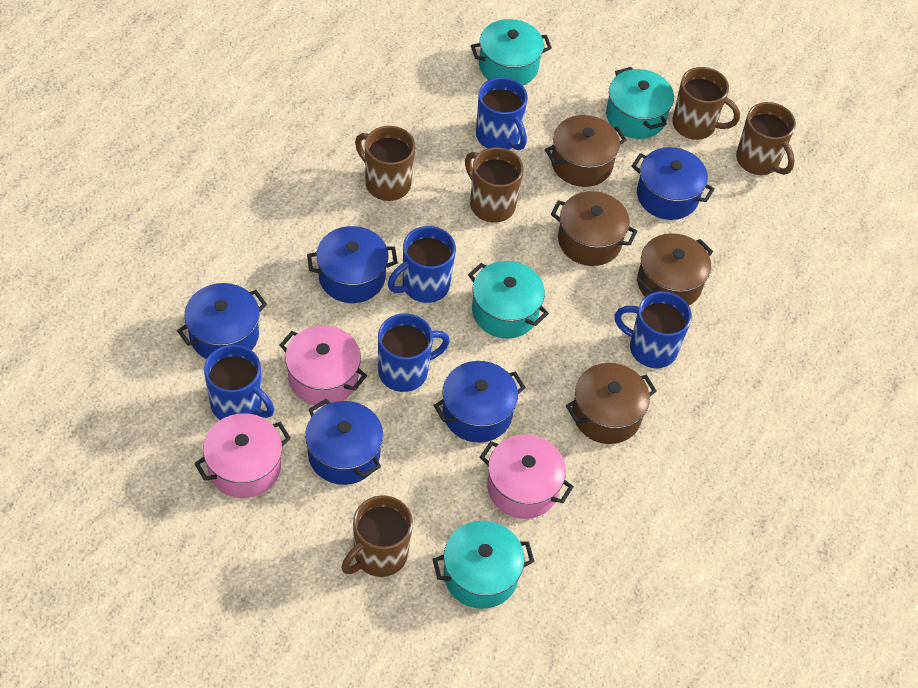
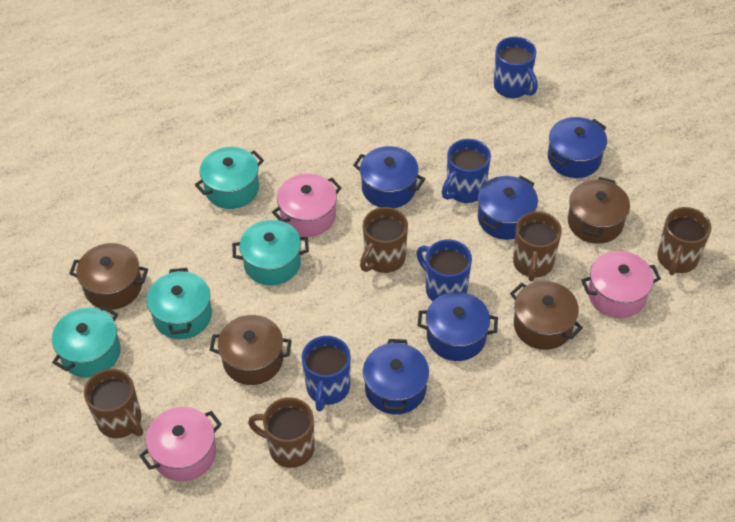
blue mug: [204,345,274,420] [378,313,450,392] [388,226,456,303] [476,77,528,150] [614,291,692,368] = 5 -> [302,336,351,411] [416,239,472,301] [442,139,491,203] [494,37,538,98] = 4

